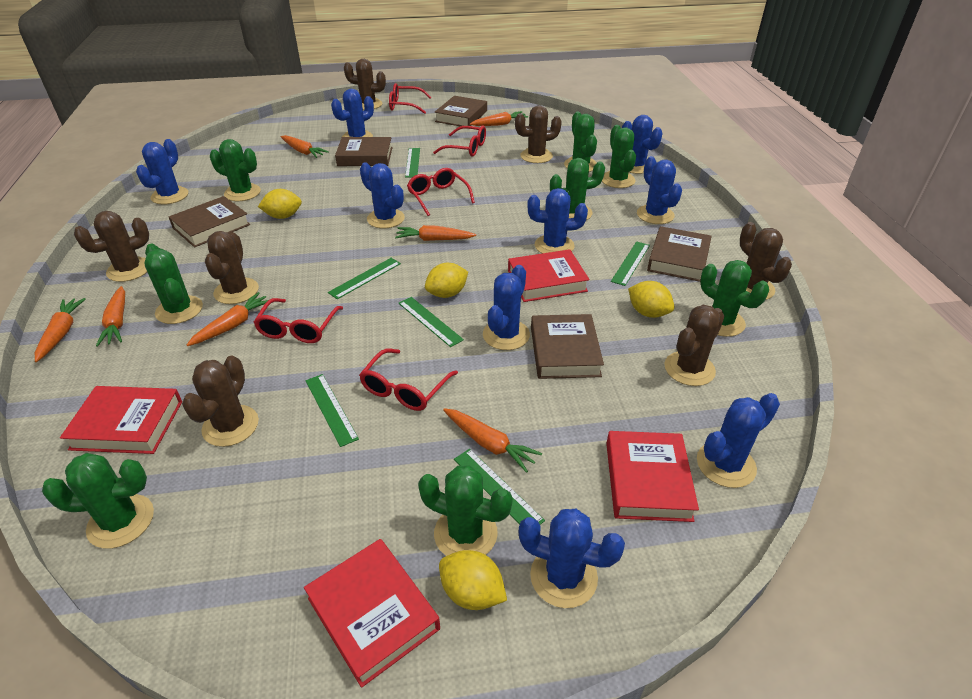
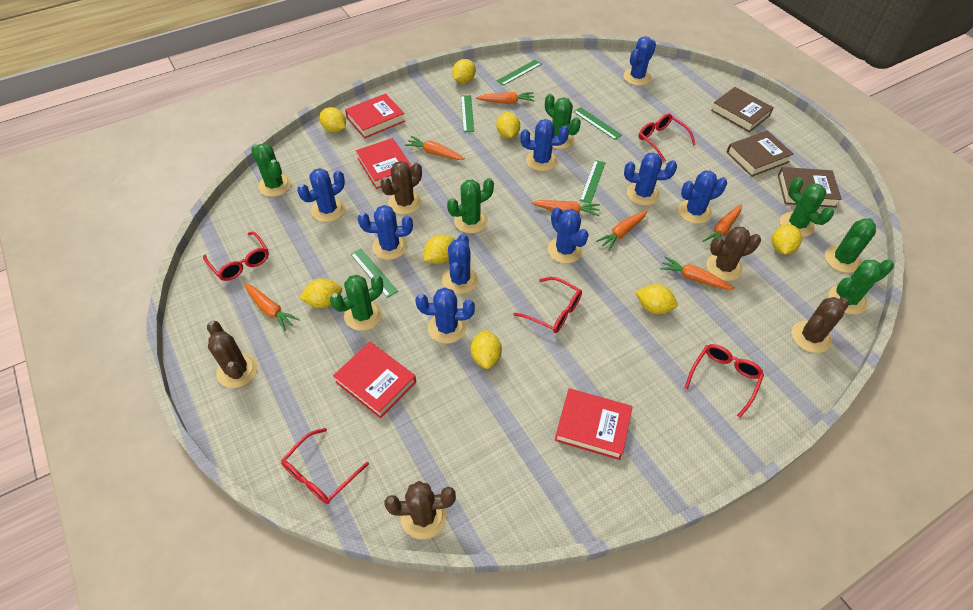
brown book: [169,196,250,247] [335,137,393,166] [435,96,487,126] [531,314,604,379] [647,226,712,282] = 5 -> [711,87,774,132] [726,130,794,177] [778,167,842,208] = 3
brown cactus: [74,211,149,282] [182,356,259,447] [205,231,259,304] [344,59,386,110] [515,106,562,163] [664,305,724,386] [740,222,792,300] = 7 -> [207,321,258,388] [380,161,422,215] [385,481,456,539] [706,226,761,281] [792,297,849,353] = 5
green cactus: [42,453,154,549] [145,244,203,324] [210,139,261,201] [418,465,513,556] [550,158,605,220] [564,112,597,172] [602,125,636,188] [700,260,769,337] = 8 -> [251,143,291,197] [330,275,383,331] [447,178,494,234] [545,94,581,149] [780,177,834,237] [825,218,876,273] [829,259,894,315] = 7
green ruler: [305,374,359,447] [328,258,401,299] [399,297,464,347] [405,148,420,178] [454,449,545,525] [611,241,650,286] = 6 -> [351,249,398,298] [461,95,474,132] [497,60,542,86] [573,107,622,140] [580,160,605,204] = 5
yellow lemon: [258,189,302,219] [425,263,468,298] [439,550,507,610] [628,281,674,318] = 4 -> [299,278,342,308] [319,107,346,133] [424,234,455,264] [452,59,476,83] [471,330,502,369] [496,112,520,139] [636,284,678,314] [772,224,802,255] = 8

